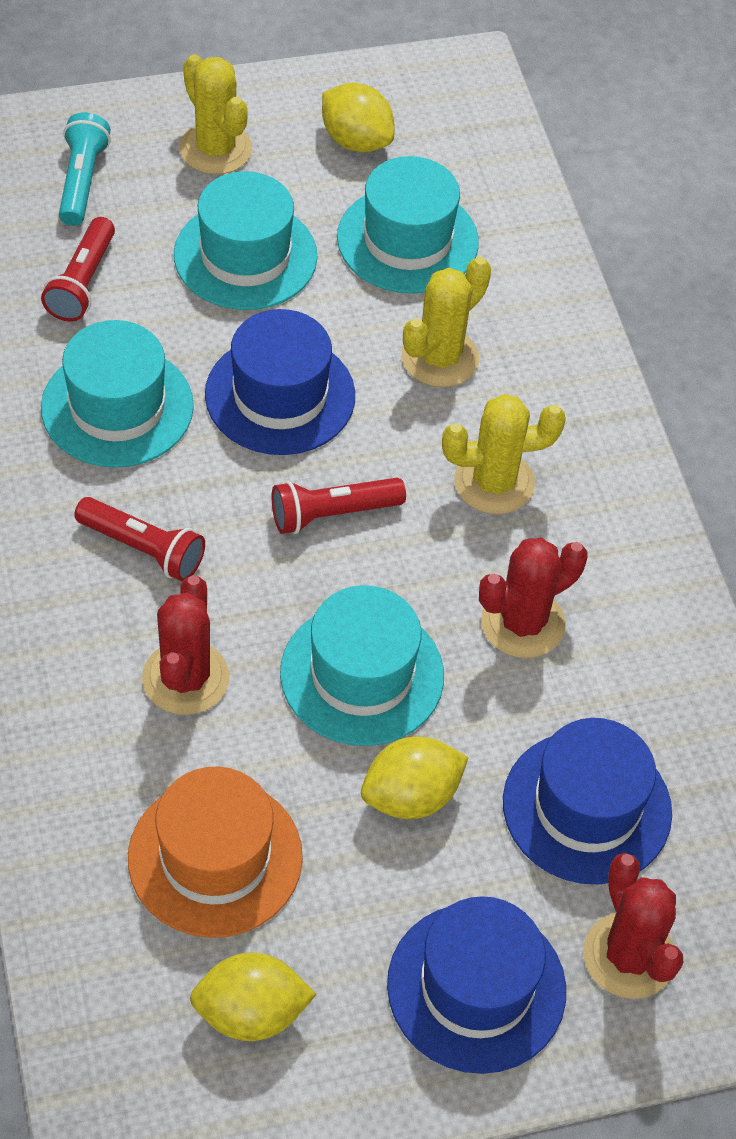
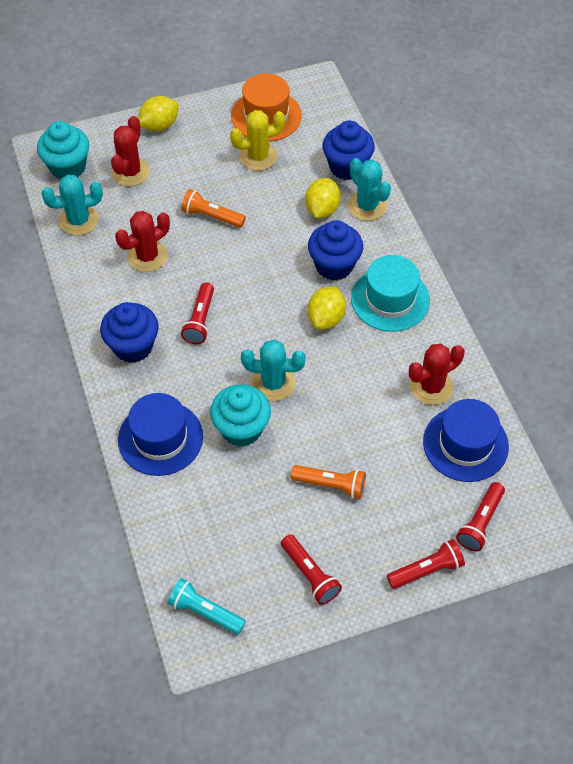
blue cupcake: none = 0 -> [100,302,159,363] [308,220,363,281] [322,121,375,180] = 3
blue hat: [205,309,355,455] [387,896,566,1074] [503,718,672,884] = 3 -> [118,393,203,476] [423,399,509,482] = 2
orange flashlight: none = 0 -> [181,189,246,228] [291,465,366,499] = 2
red flashlight: [41,217,115,322] [74,497,205,582] [272,478,406,534] = 3 -> [181,282,214,344] [281,534,342,605] [387,539,465,589] [456,482,505,551] = 4
turquoise cactus: none = 0 -> [41,175,103,236] [241,340,306,401] [348,158,391,221] = 3
turquoise cupcake: none = 0 -> [37,121,89,180] [210,384,271,447] = 2
turquoise hat: [41,320,194,468] [174,171,318,310] [280,585,444,746] [337,156,479,293] = 4 -> [351,255,430,332] = 1
yellow cactus: [179,55,252,175] [402,256,491,387] [442,394,566,514] = 3 -> [230,110,285,171] = 1

